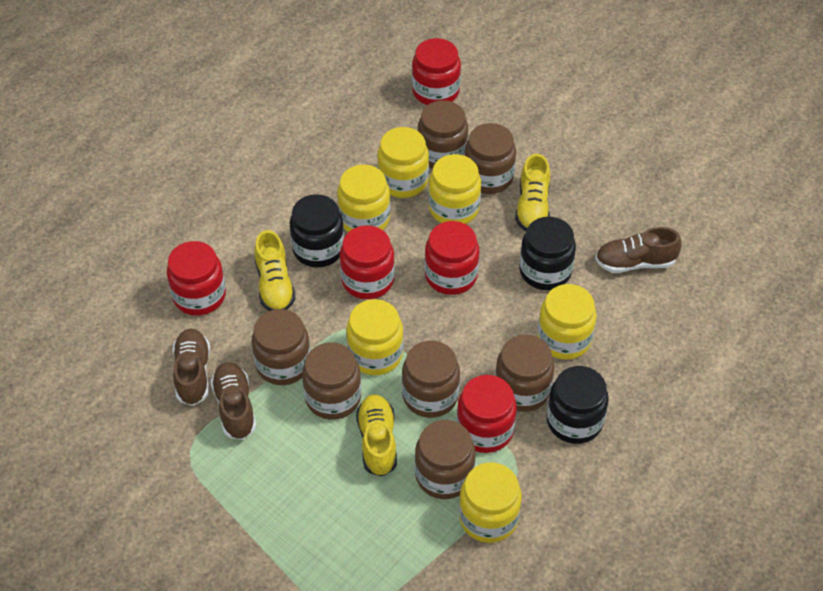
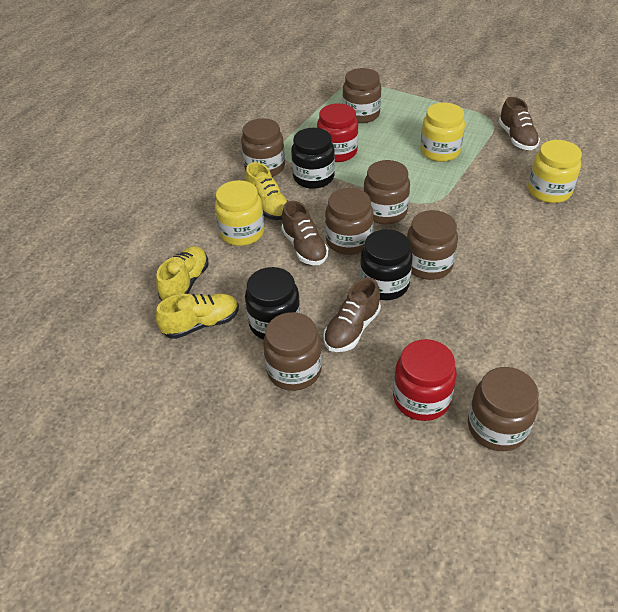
red jar: [167,241,226,316] [340,225,395,299] [412,38,461,105] [425,221,479,295] [457,375,517,453] = 5 -> [317,104,358,162] [393,339,457,421] = 2
yellow jar: [337,164,390,232] [346,299,404,375] [377,127,429,198] [428,154,481,224] [459,462,522,543] [537,284,597,360] = 6 -> [215,180,264,246] [420,103,465,162] [528,140,582,203] = 3

